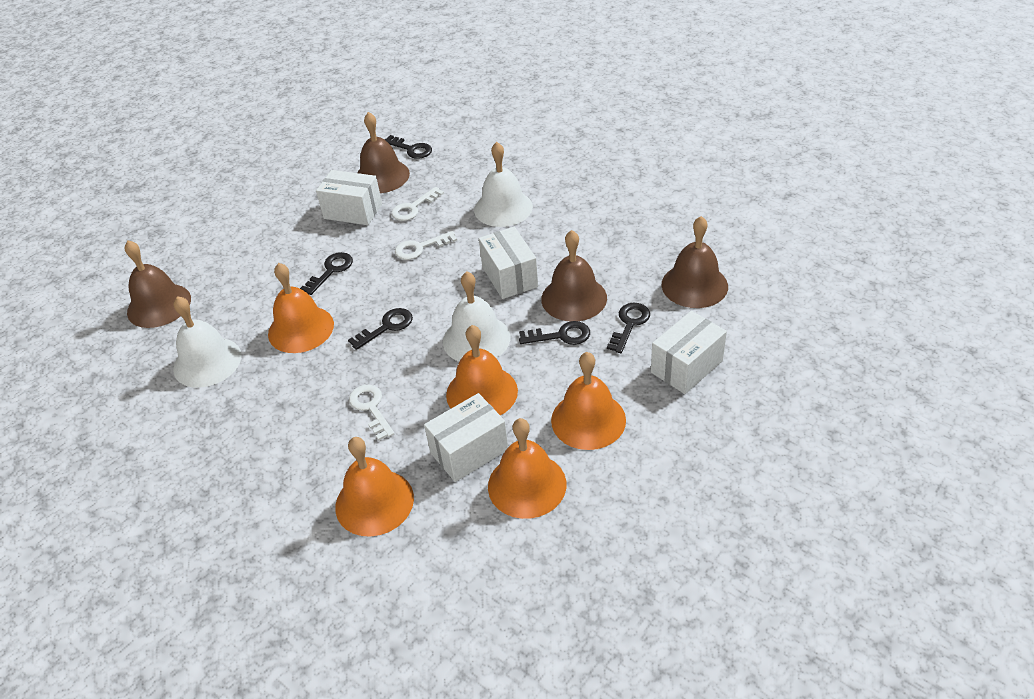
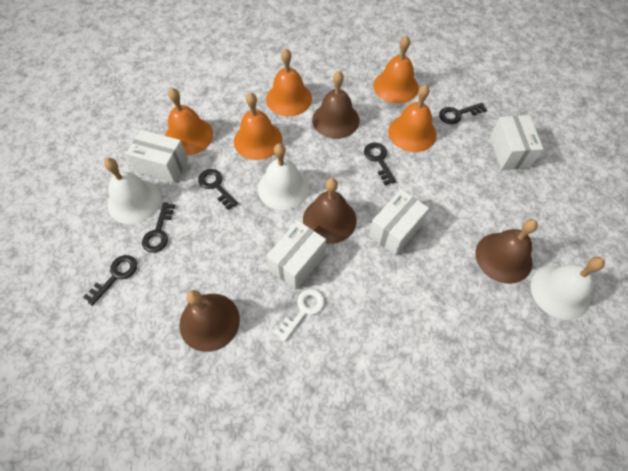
white key: [349,385,395,441] [391,187,444,221] [395,231,457,260] = 3 -> [274,289,325,342] = 1

